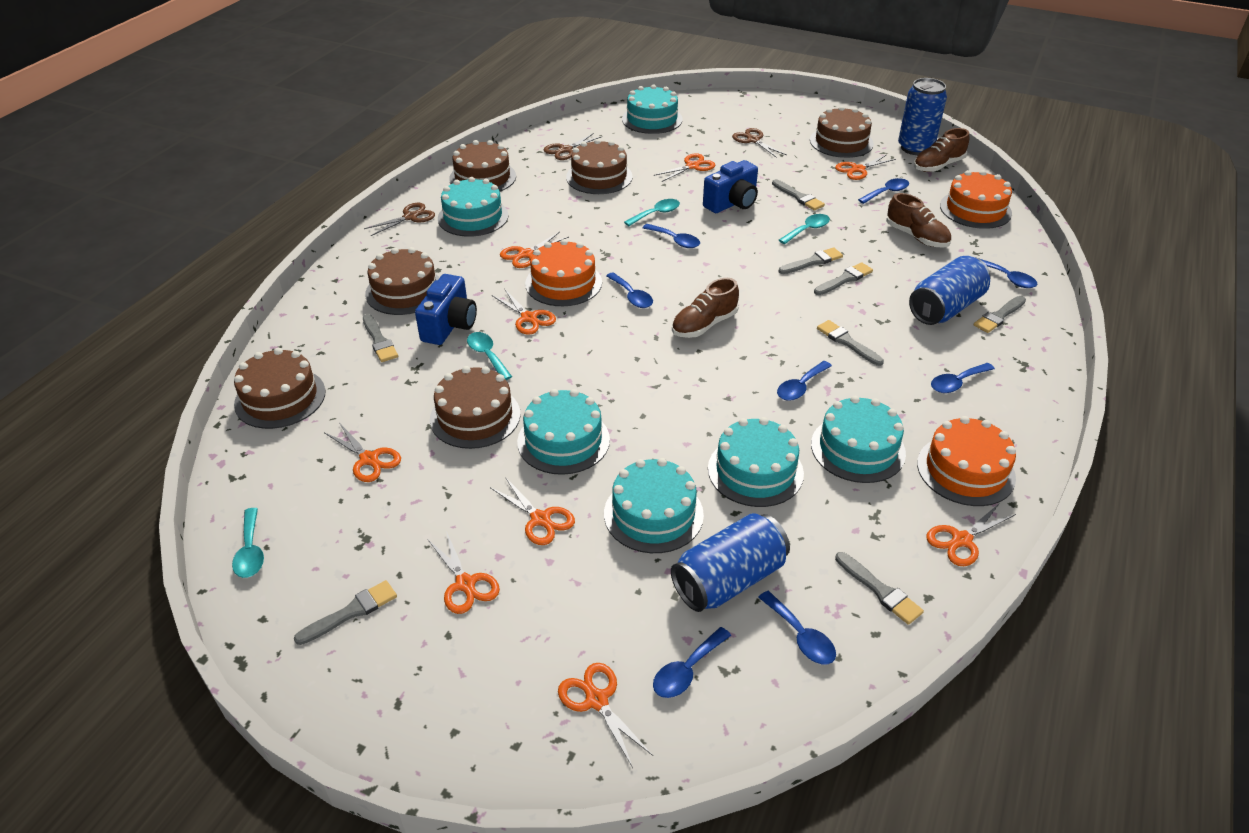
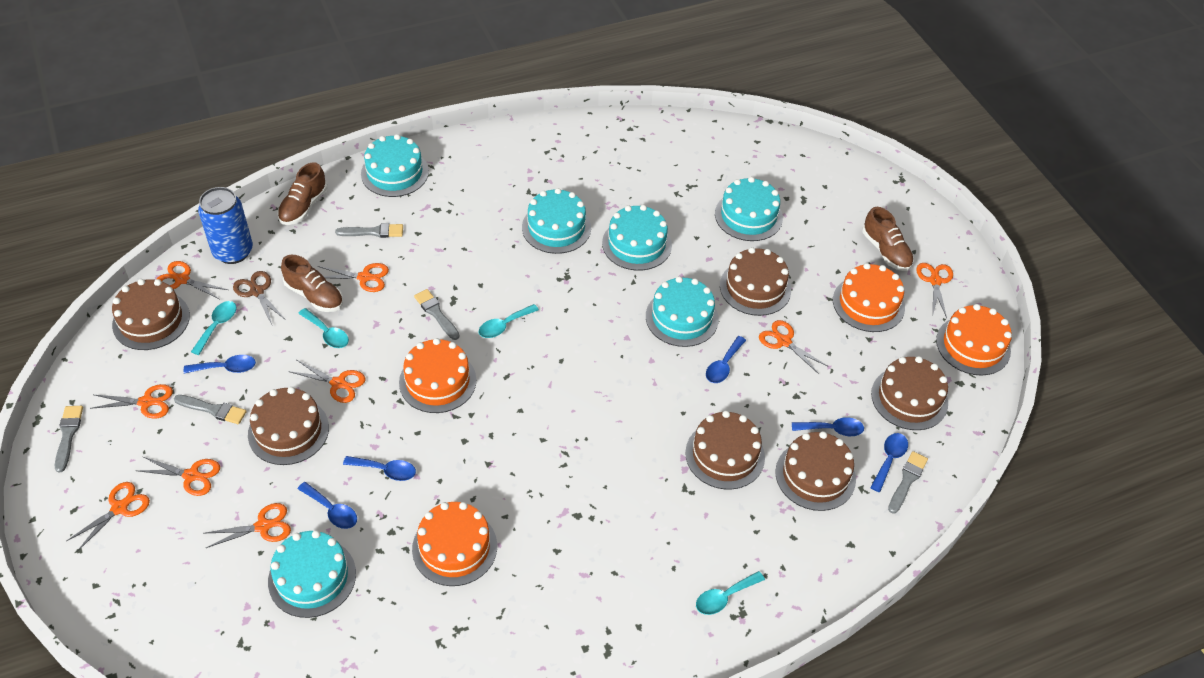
blue camera: [415,274,477,345] [703,160,758,213] = 2 -> none = 0
blue can: [671,513,790,612] [898,78,947,155] [909,256,991,325] = 3 -> [198,187,253,264] = 1
blue spoon: [606,272,653,308] [643,224,700,248] [653,627,731,698] [758,591,836,665] [777,361,832,401] [858,178,909,204] [931,363,995,393] [975,257,1037,288] = 8 -> [183,355,256,374] [298,482,357,529] [343,456,416,481] [706,336,746,383] [792,417,864,436] [870,433,908,492] = 6
brown scissors: [364,203,435,236] [544,133,602,160] [732,128,786,158] = 3 -> [233,271,286,324] = 1
grey brush: [294,580,397,645] [363,314,398,362] [772,179,825,211] [778,247,843,274] [814,262,873,295] [817,320,884,366] [835,552,924,625] [973,296,1026,333] = 8 -> [55,406,83,472] [174,395,247,424] [335,223,403,238] [414,289,460,340] [888,451,928,514] = 5
orange cake: [525,239,602,306] [917,416,1016,506] [940,170,1012,229] = 3 -> [399,338,476,413] [412,502,497,586] [833,263,905,332] [936,304,1012,375] = 4

